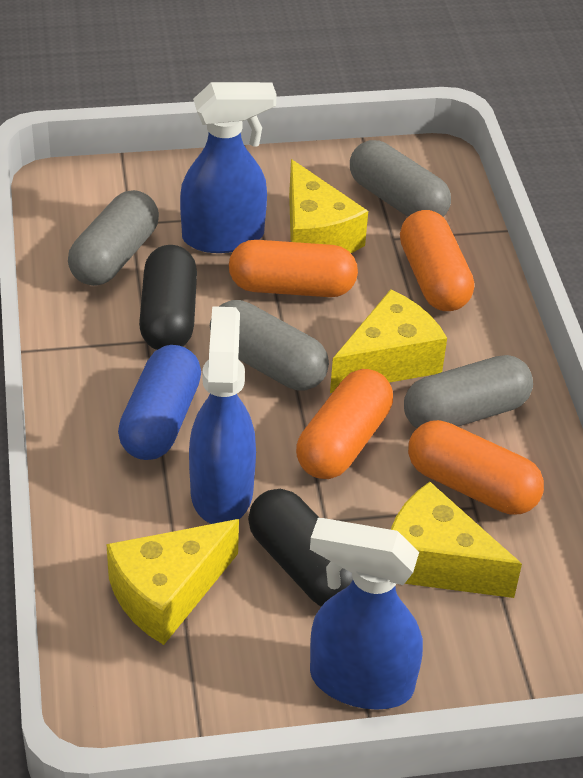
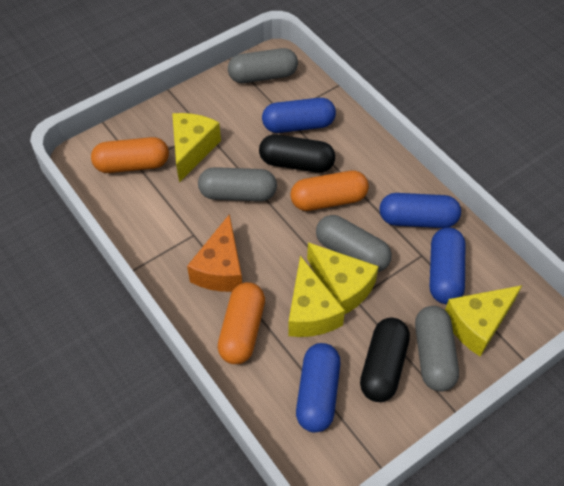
blue capsule: [118,345,201,460] = 1 -> [262,98,336,133] [296,343,340,433] [379,193,461,228] [430,227,465,304] = 4
blue spray bottle: [180,82,277,253] [189,306,256,524] [310,518,423,710] = 3 -> none = 0
orange capsule: [229,240,358,297] [296,369,393,479] [400,210,474,311] [408,420,544,515] = 4 -> [91,137,169,173] [217,282,265,364] [290,170,369,211] = 3
orange cheese: none = 0 -> [187,214,242,292] = 1

